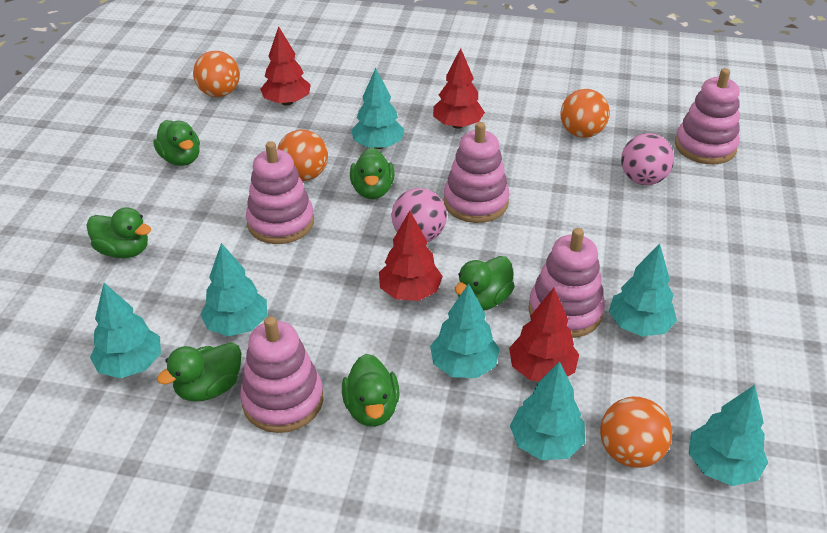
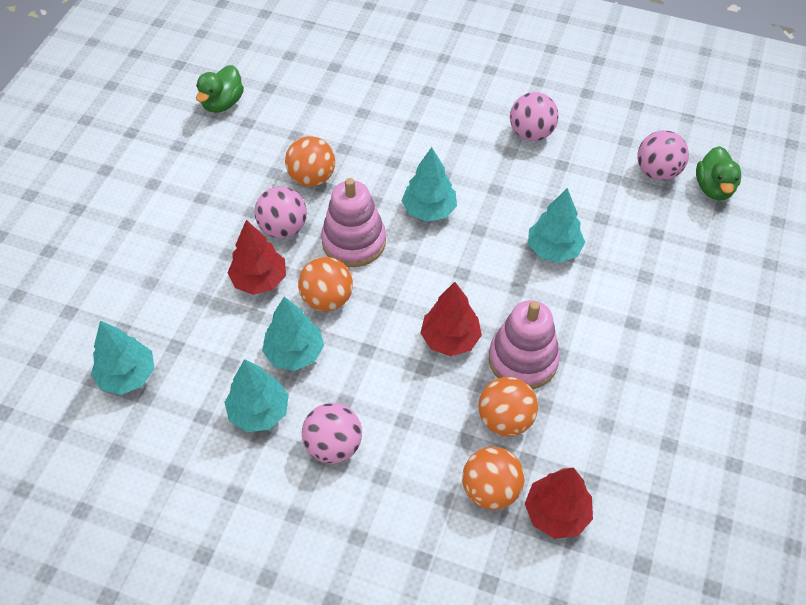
green duck: [86,207,151,258] [153,120,200,166] [157,342,241,401] [342,354,400,427] [350,147,395,199] [455,256,515,311] = 6 -> [196,65,244,113] [696,146,741,201] = 2
pink ball: [392,188,447,242] [621,133,674,185] = 2 -> [254,186,307,239] [302,403,362,464] [510,92,559,141] [637,130,689,181] = 4
pink stacking toy: [240,316,323,433] [246,141,314,244] [444,122,510,223] [528,228,605,338] [675,68,740,164] = 5 -> [321,178,386,267] [489,300,560,389] = 2
red tree: [260,26,311,106] [379,210,443,301] [433,48,485,129] [509,288,579,381] = 4 -> [228,220,286,295] [421,282,482,356] [525,468,593,539] = 3
turquoise tree: [90,283,161,378] [200,243,267,336] [351,68,405,149] [430,283,500,378] [510,361,585,460] [609,243,677,337] [689,385,768,486] = 7 -> [91,321,154,395] [225,359,289,432] [262,297,324,371] [401,147,457,222] [528,188,585,263] = 5

